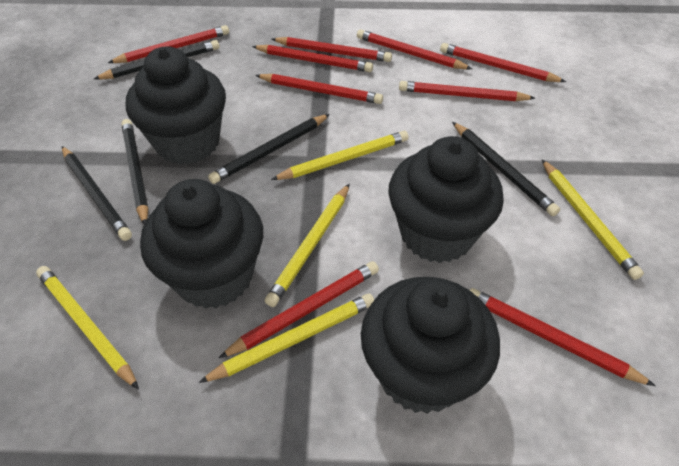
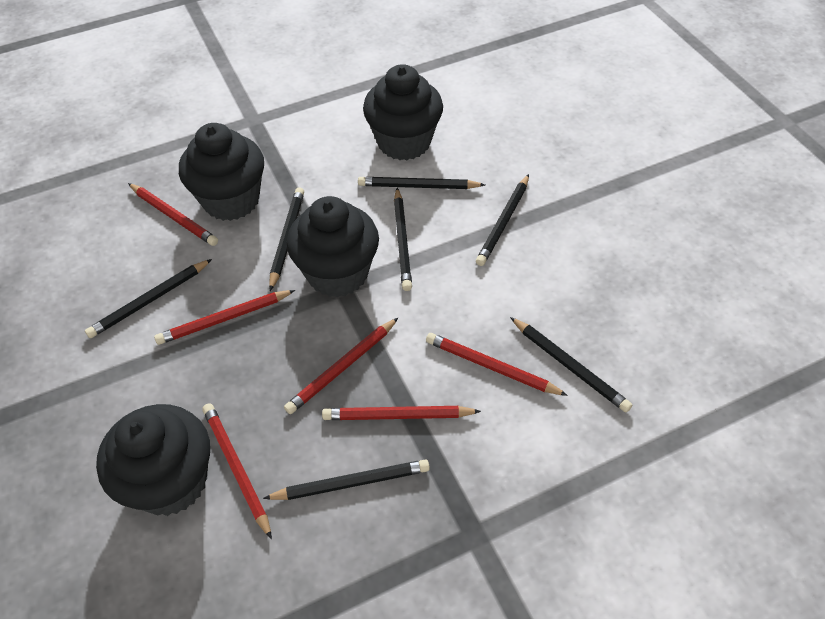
black pencil: [62,146,132,241] [94,40,220,80] [121,119,149,224] [208,114,330,184] [452,122,560,216] = 5 -> [85,259,212,338] [263,459,430,500] [269,187,304,291] [358,177,485,189] [394,188,412,291] [476,174,529,266] [510,317,632,412] = 7
red pencil: [108,25,229,63] [219,261,379,358] [252,45,373,72] [255,74,383,104] [272,37,392,62] [357,29,472,69] [399,81,536,101] [440,43,566,82] [470,288,655,386] = 9 -> [128,183,218,246] [154,290,295,345] [202,403,272,539] [284,318,398,414] [322,406,481,420] [426,333,568,396] = 6
yellow pencil: [36,266,139,390] [199,293,374,383] [265,183,350,307] [271,131,409,180] [542,159,644,280] = 5 -> none = 0

